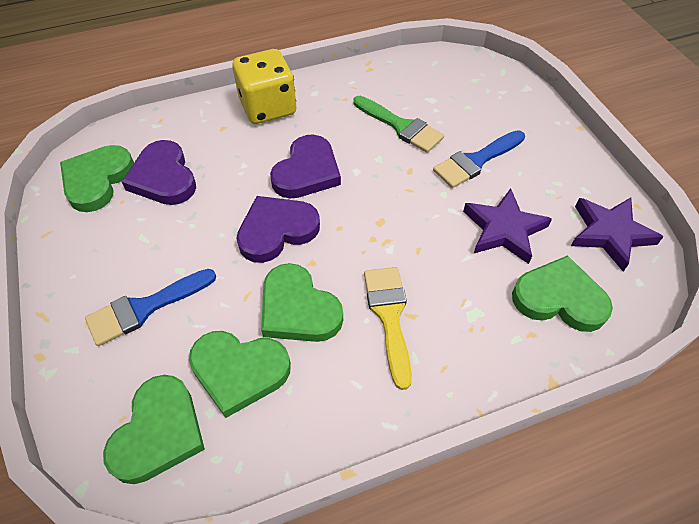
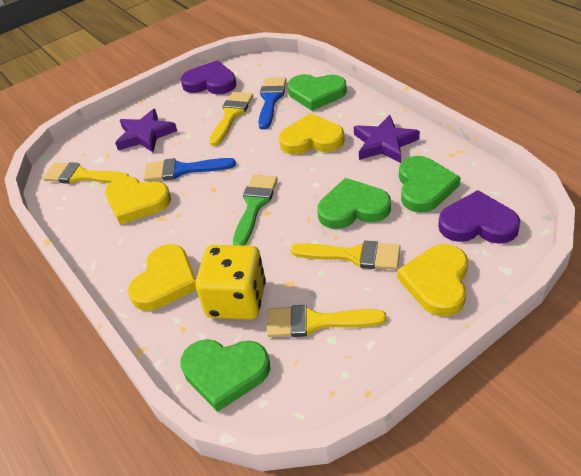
green heart: [60,145,134,212] [103,375,205,484] [189,331,291,418] [261,263,343,342] [512,255,613,332] = 5 -> [180,339,270,412] [288,74,347,111] [317,178,391,229] [399,156,461,213] = 4
purple heart: [122,140,196,205] [236,196,320,263] [270,135,341,198] = 3 -> [180,61,237,94] [438,190,520,244] = 2
yellow brush: [364,267,412,390] = 1 -> [43,162,129,184] [209,92,253,146] [267,305,387,337] [291,241,400,270] = 4
yellow heart: none = 0 -> [105,176,171,225] [128,244,196,311] [279,113,345,155] [397,244,468,316] = 4

